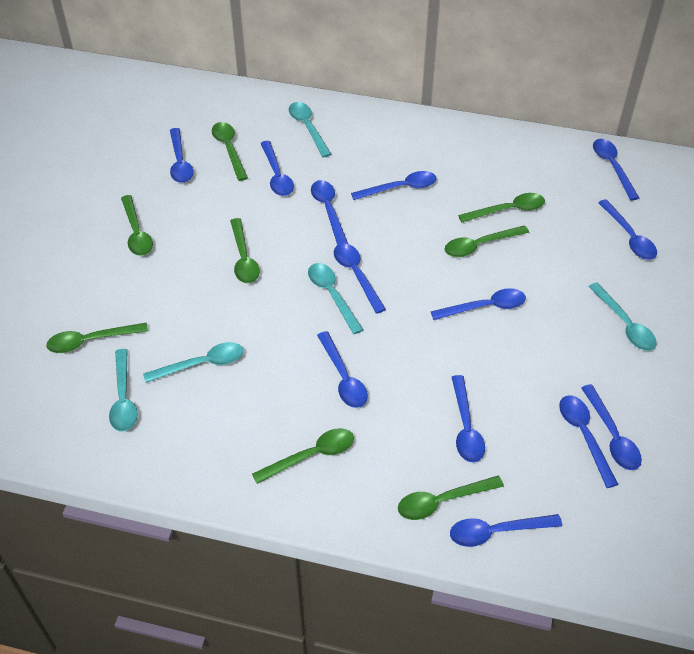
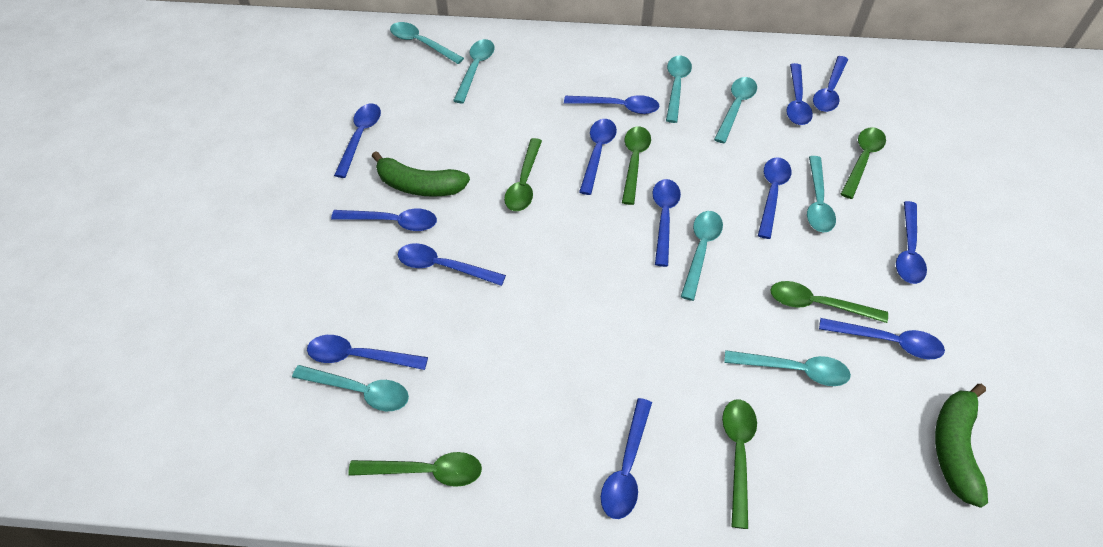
green banana: none = 0 -> [372,151,470,197] [935,384,988,508] = 2
green spoon: [46,323,148,353] [121,195,153,256] [212,122,248,181] [230,218,260,283] [252,428,354,484] [398,476,504,520] [445,225,529,257] [458,193,545,222] = 8 -> [348,452,482,487] [504,138,542,211] [622,126,651,205] [722,399,757,529] [771,281,888,323] [841,127,886,199] = 6
turquoise spoon: [109,349,138,432] [143,342,243,383] [289,102,331,157] [308,263,363,334] [588,282,657,351] = 5 -> [292,365,409,411] [390,22,464,64] [453,39,495,103] [666,56,692,123] [681,211,723,301] [714,77,757,143] [724,350,851,386] [807,156,836,232] = 8

